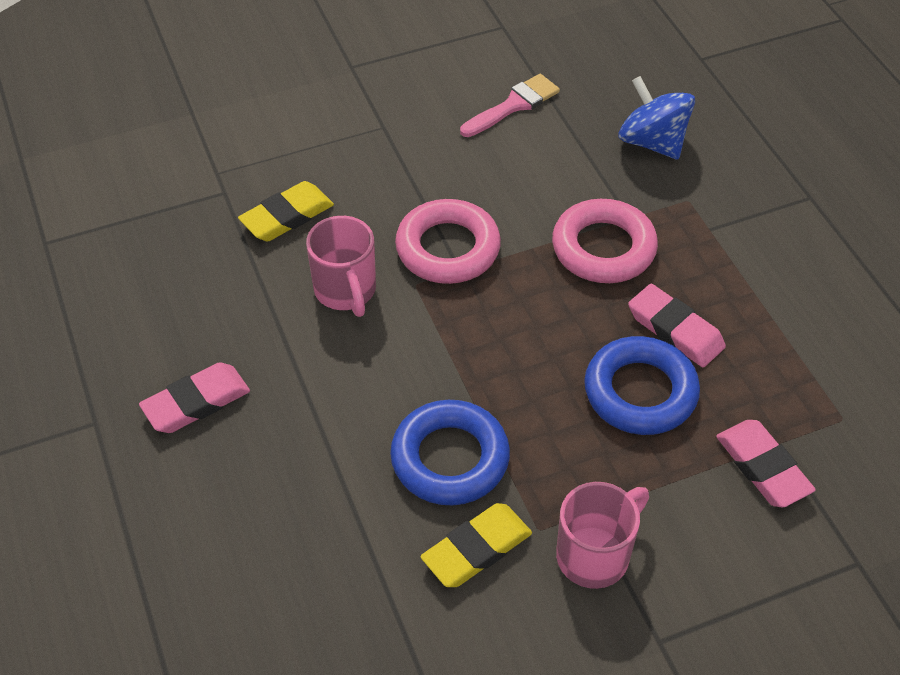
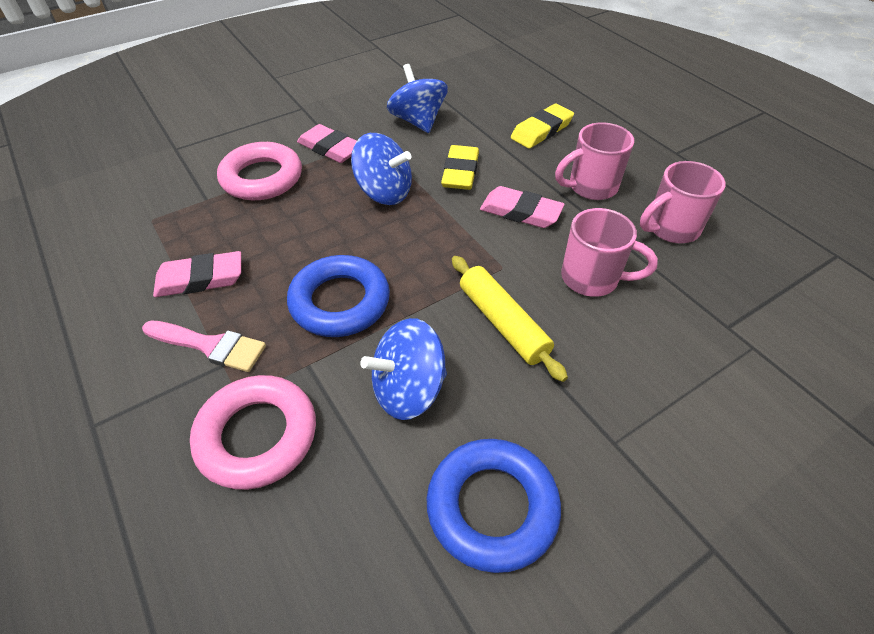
blue spinning top: [619,76,695,160] = 1 -> [351,133,412,205] [360,318,447,420] [387,64,448,133] = 3
pink mug: [306,216,376,317] [556,482,649,589] = 2 -> [555,122,634,200] [561,208,658,297] [640,161,726,244] = 3
yellow rolling pin: none = 0 -> [452,256,568,382] = 1

